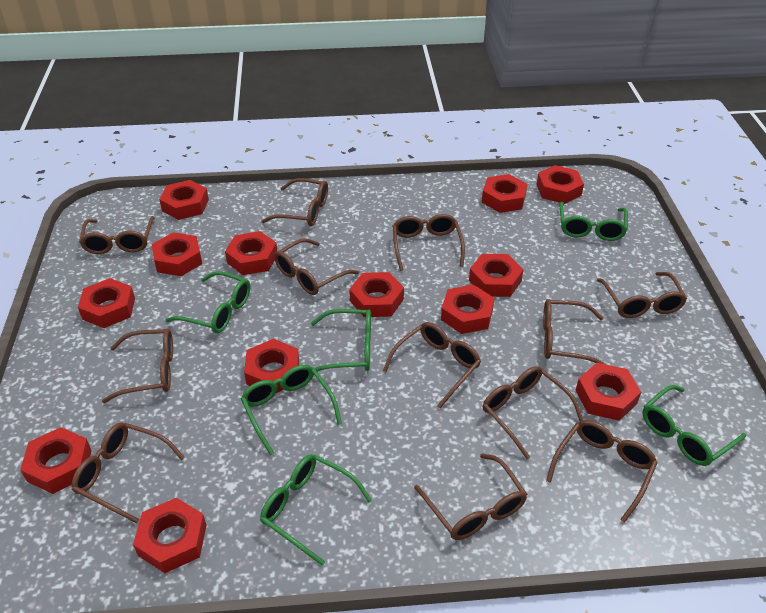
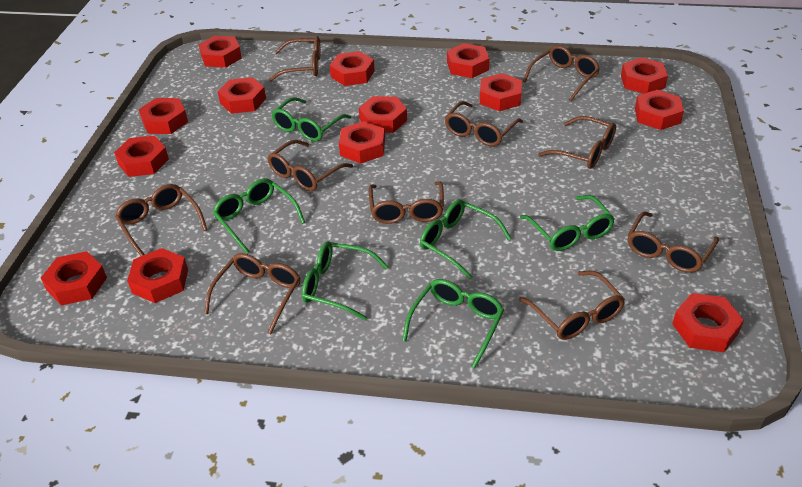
brown glasses: [72,422,185,523] [79,216,155,254] [102,328,173,403] [261,178,328,226] [274,238,359,295] [383,322,481,408] [393,214,465,271] [414,453,527,540] [483,366,583,459] [543,299,607,365] [546,420,658,523] [597,272,687,318] = 12 -> [115,184,207,256] [204,253,300,334] [267,140,353,191] [269,36,321,82] [369,181,444,224] [445,101,523,146] [519,271,625,340] [523,45,600,101] [538,116,616,169] [628,211,719,273] = 10
red nut: [20,427,92,494] [78,278,135,328] [133,498,207,573] [152,232,202,276] [159,180,209,220] [225,231,278,275] [244,339,299,394] [349,272,404,317] [441,285,495,334] [469,254,524,297] [482,174,527,213] [536,165,584,204] [576,363,641,421] = 13 -> [41,251,107,306] [114,136,169,177] [127,248,188,303] [139,98,188,134] [199,36,242,68] [218,77,266,114] [330,51,375,86] [339,121,385,164] [359,96,407,133] [447,43,490,78] [479,73,522,111] [621,57,668,94] [635,90,684,130] [672,293,744,352] = 14

